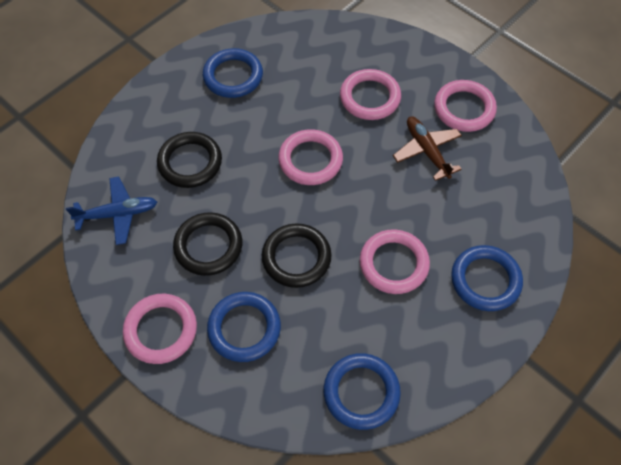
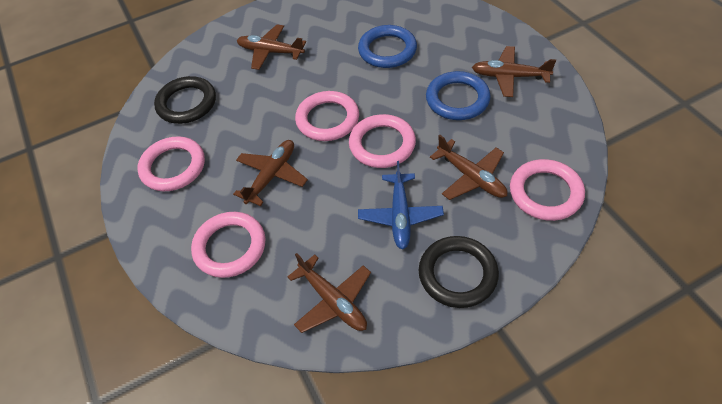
black ring: [157,132,222,188] [173,212,242,276] [262,223,332,288] = 3 -> [154,76,216,124] [419,236,499,308] = 2
blue ring: [203,48,263,98] [207,292,281,362] [324,353,401,430] [451,245,523,311] = 4 -> [358,25,417,68] [426,71,491,120] = 2
brown plane: [393,117,462,181] = 1 -> [233,140,308,206] [237,24,306,70] [287,253,371,333] [430,135,507,200] [472,46,556,97] = 5

